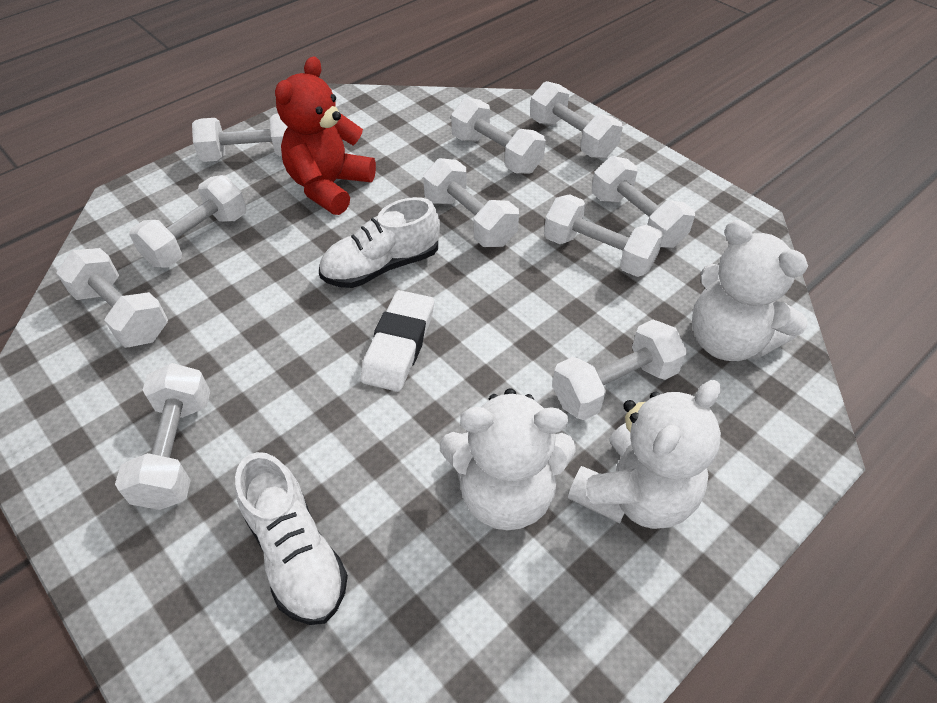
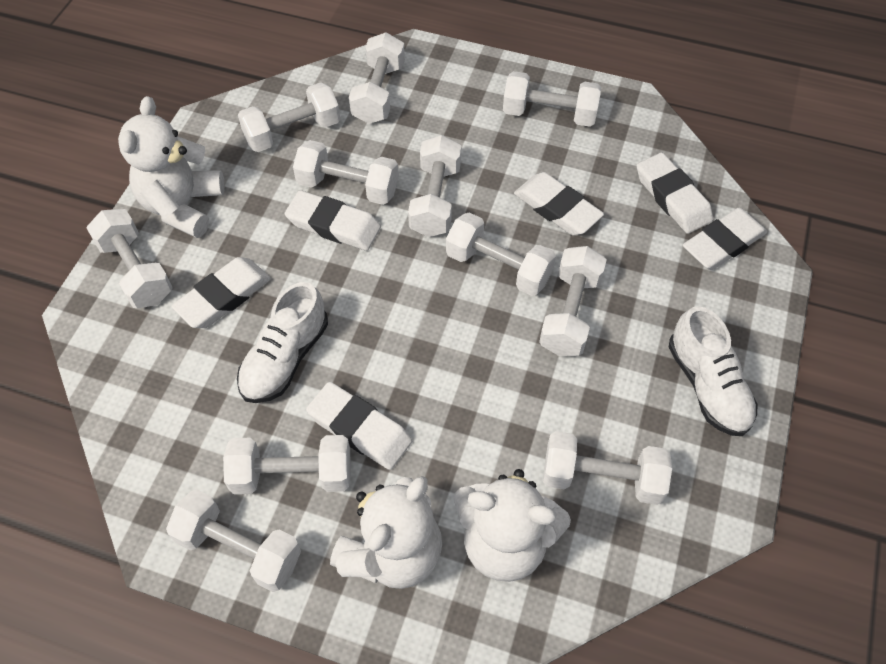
red teddy bear: [275,56,376,215] = 1 -> none = 0
white dumbbell: [56,248,168,348] [115,363,210,510] [129,175,247,268] [192,113,288,162] [423,158,519,247] [451,98,546,174] [530,81,623,159] [544,194,664,277] [552,320,687,420] [592,156,695,248] = 10 -> [87,209,173,308] [166,489,301,592] [223,435,351,495] [238,82,340,152] [293,140,399,205] [349,32,405,124] [408,135,461,237] [446,212,556,296] [503,71,601,127] [539,246,607,356] [543,431,672,505] = 11
white eraser: [361,290,434,392] = 1 -> [171,257,271,328] [285,190,381,251] [306,382,412,470] [514,172,604,236] [637,153,713,234] [683,207,767,270] = 6

